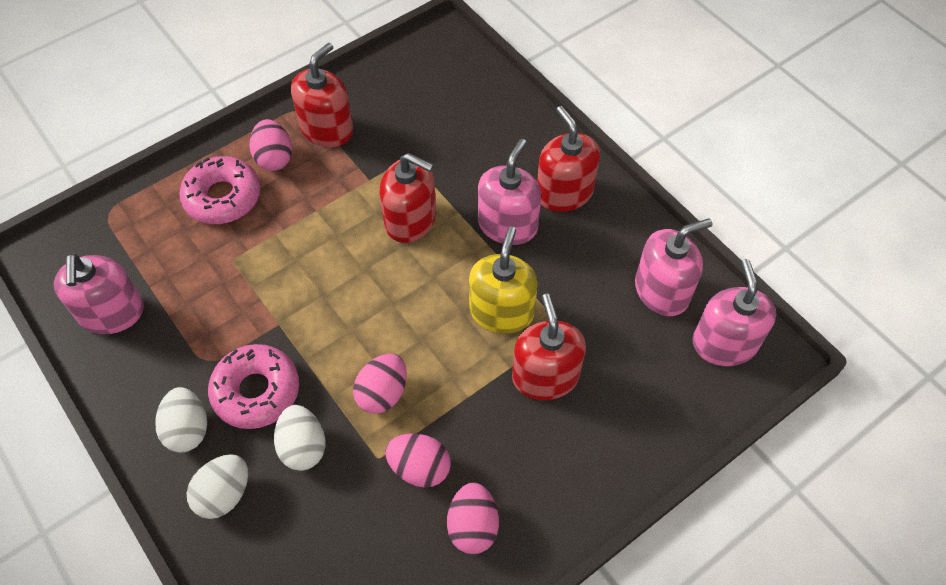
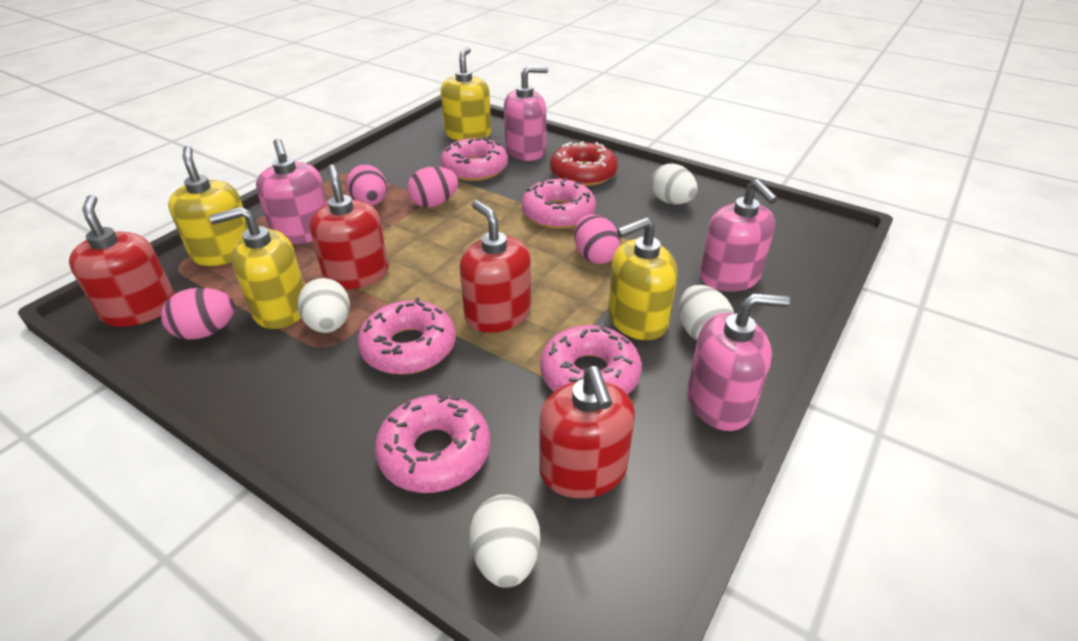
pink donut: [179,156,260,224] [208,344,299,429] = 2 -> [357,297,456,375] [375,394,490,493] [441,136,508,181] [522,177,596,229] [540,323,642,395] = 5
red donut: none = 0 -> [550,141,618,186] = 1
white egg: [155,387,207,453] [187,454,248,519] [274,405,326,471] = 3 -> [297,278,350,333] [469,494,540,588] [651,163,698,205] [679,285,734,340] = 4
yellow soap dispenser: [469,227,538,334] = 1 -> [168,146,248,266] [209,206,305,329] [441,47,491,140] [608,217,678,340] = 4

